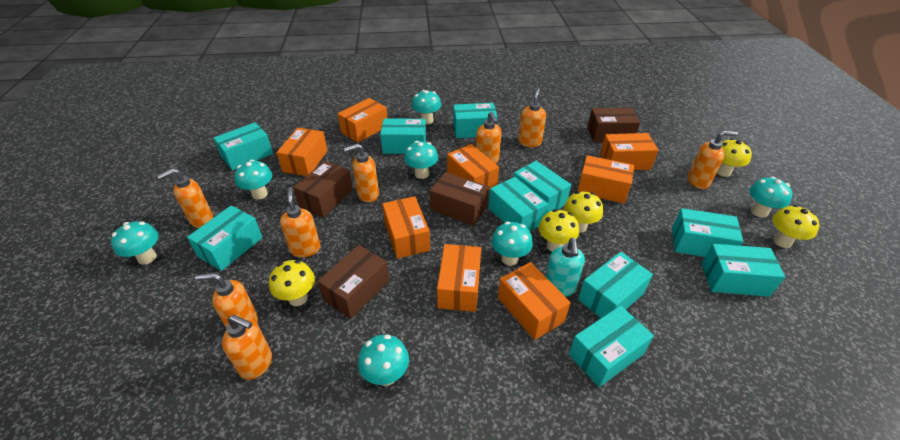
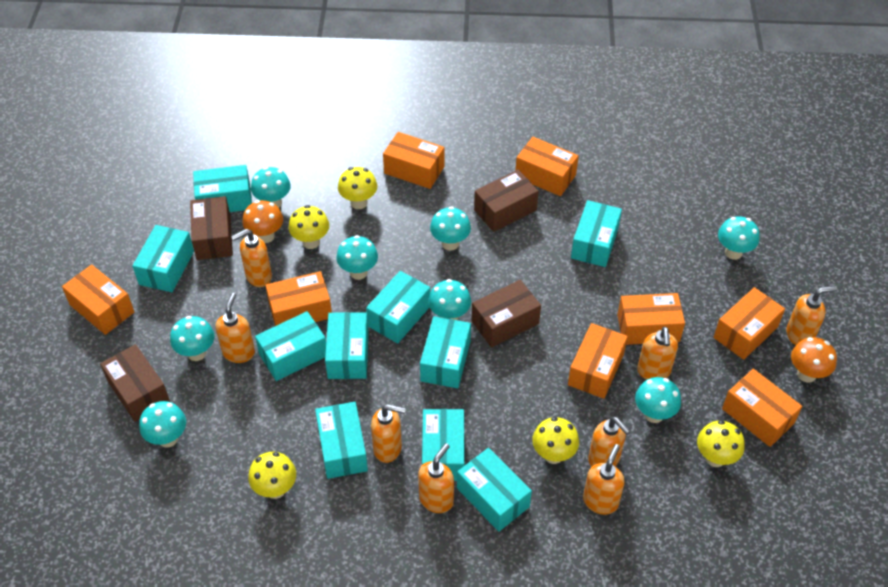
orange mushroom: none = 0 -> [243,200,283,243] [791,337,837,383] = 2
turquoise mushroom: [111,221,159,265] [235,160,272,199] [358,334,409,386] [404,141,438,179] [412,90,441,124] [491,222,533,265] [749,177,793,218] = 7 -> [139,401,186,448] [170,316,214,361] [251,167,291,208] [336,235,378,280] [428,279,471,320] [430,206,471,251] [635,377,681,423] [718,216,760,260] = 8
turquoise soap dispenser: [545,238,585,297] = 1 -> none = 0

